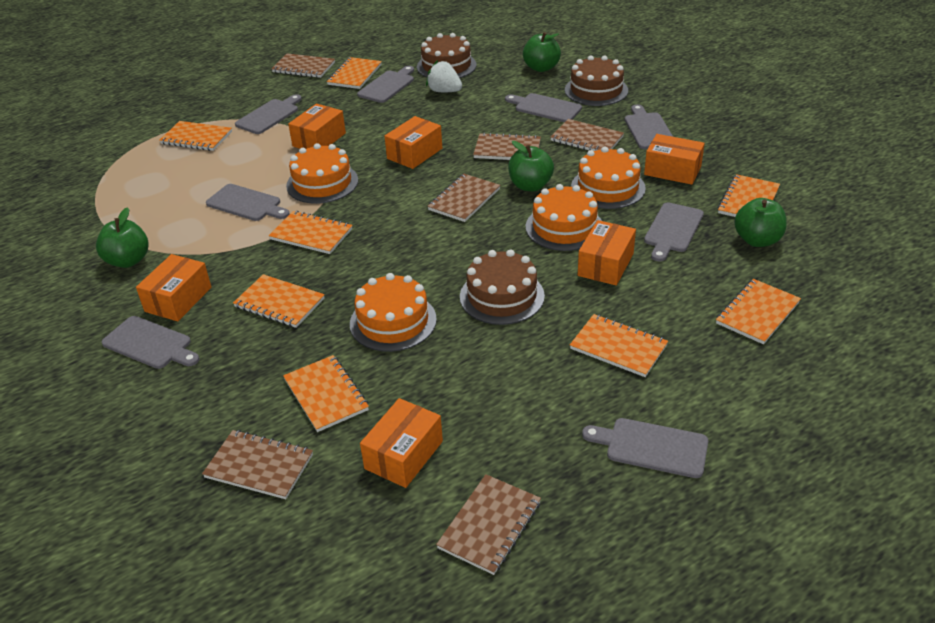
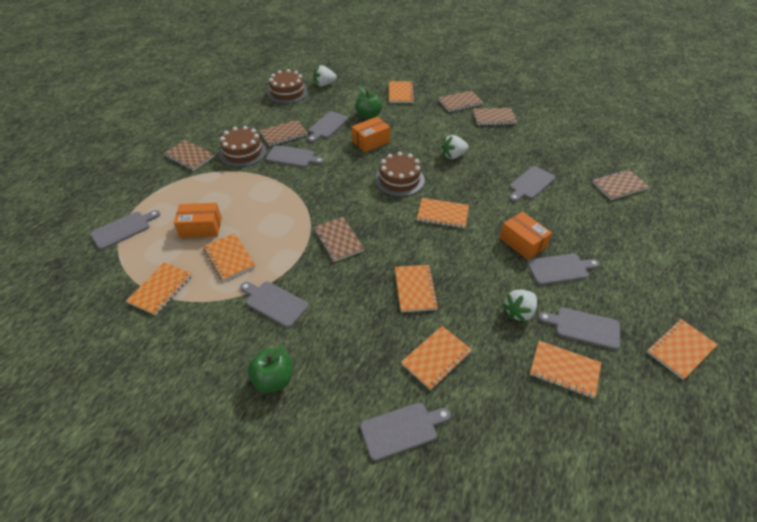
green apple: [96,207,149,268] [508,141,554,191] [523,32,561,72] [734,198,787,247] = 4 -> [248,346,293,393] [355,87,382,119] = 2
orange box: [136,254,212,321] [288,104,346,149] [360,398,443,488] [385,116,442,169] [578,220,636,285] [644,134,705,185] = 6 -> [174,203,222,238] [352,117,390,152] [500,212,552,260] = 3
orange cake: [286,143,358,204] [350,273,437,352] [526,184,602,251] [571,147,646,209] = 4 -> none = 0
white strawberry: [426,60,462,92] = 1 -> [313,65,337,86] [441,135,468,159] [502,290,537,323] = 3

